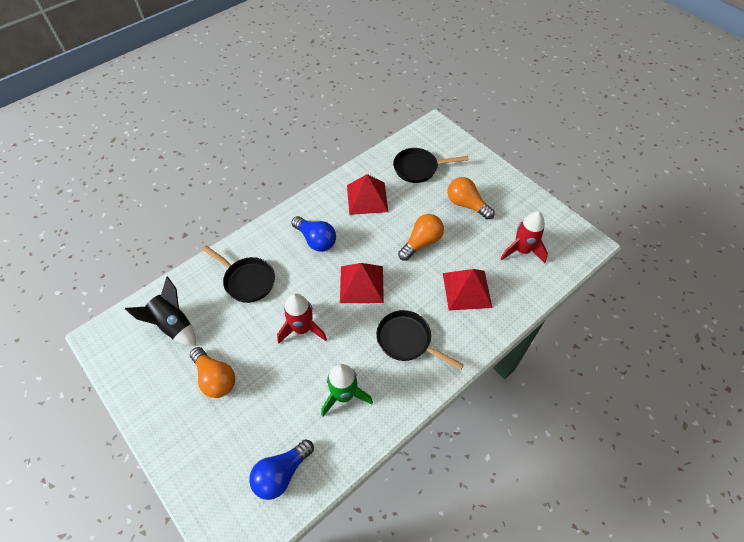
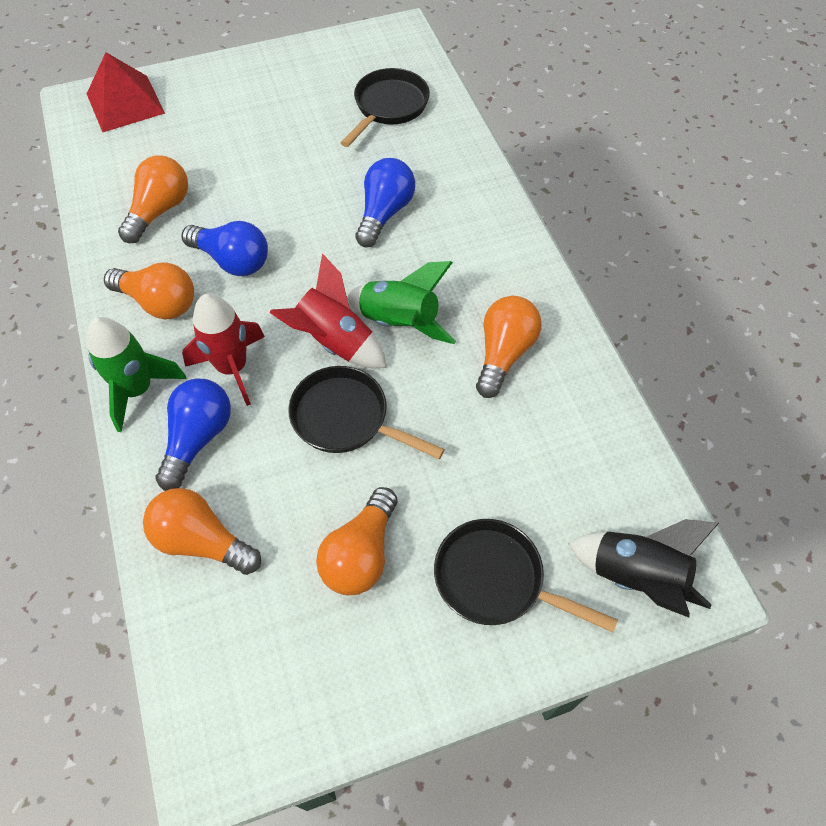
blue light bulb: [249,439,314,500] [291,216,336,252] = 2 -> [155,378,231,491] [182,221,268,276] [355,158,415,247] = 3
green rocket: [321,364,373,416] = 1 -> [87,317,186,432] [347,261,456,344] = 2
orange light bulb: [190,347,235,398] [398,214,444,261] [447,177,495,220] = 3 -> [104,263,194,319] [118,155,188,243] [143,488,261,575] [316,487,397,595] [476,296,541,398] = 5
red pyramid: [340,263,384,303] [347,174,388,215] [443,269,492,311] = 3 -> [87,52,165,132] = 1

